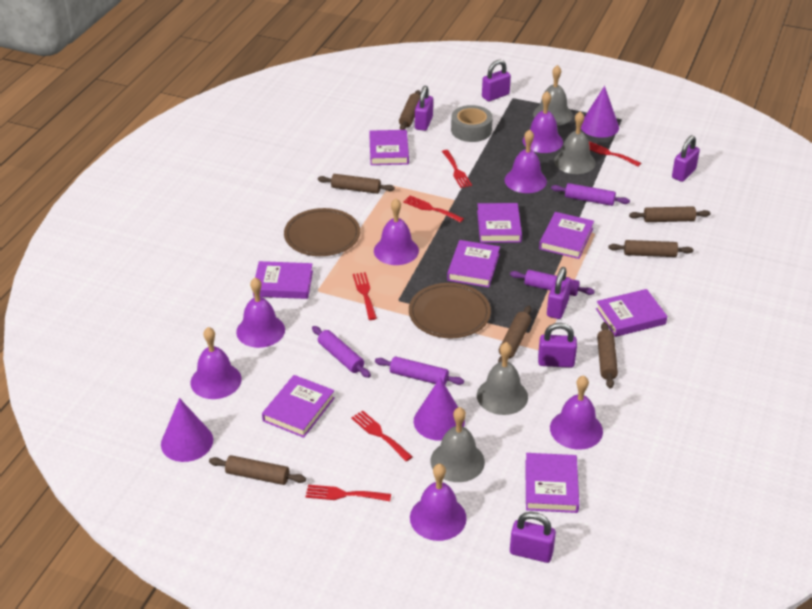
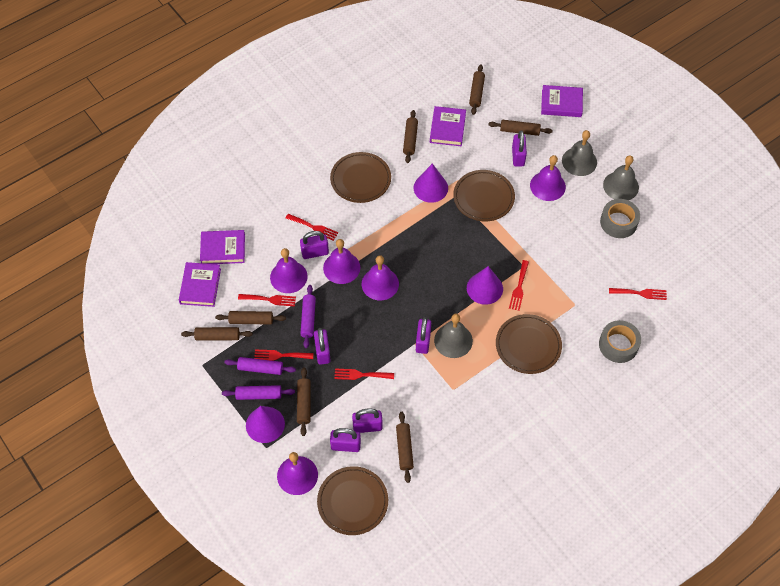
brown plate: [284,208,360,256] [409,283,491,338] = 2 -> [317,466,388,535] [330,152,391,203] [453,170,515,221] [496,314,562,374] = 4
grey bell: [431,407,485,482] [477,342,528,415] [533,65,573,126] [554,111,596,174] = 4 -> [434,314,473,358] [562,130,597,176] [603,155,639,200] = 3
grey tape: [451,105,493,142] = 1 -> [599,320,641,363] [600,199,640,238] = 2
purple bell: [191,327,242,399] [236,277,285,348] [374,199,419,265] [410,464,467,541] [505,129,547,193] [523,91,563,153] [550,375,603,450] = 7 -> [270,248,308,293] [277,452,318,495] [323,239,360,284] [362,255,399,300] [530,155,566,201] = 5
purple book: [253,261,313,299] [262,375,335,438] [369,130,409,165] [447,240,500,288] [477,203,522,243] [525,453,579,513] [539,212,594,259] [596,289,667,337] = 8 -> [179,262,221,307] [200,230,245,264] [430,106,466,146] [541,85,583,117] = 4
purple rolling pin: [312,326,371,378] [375,356,464,385] [510,270,595,296] [551,183,630,206] = 4 -> [222,385,295,400] [224,357,296,375] [300,285,316,348] = 3

